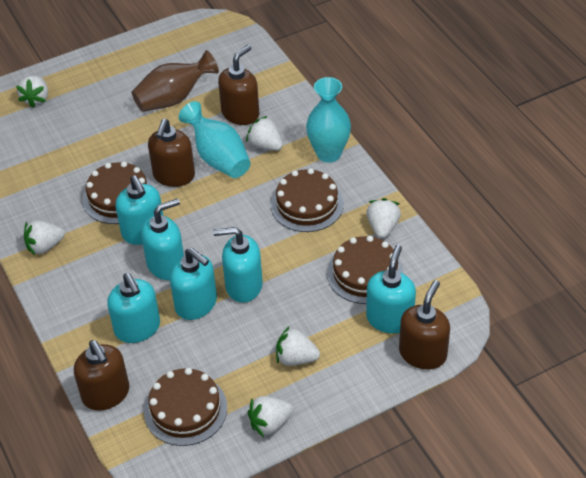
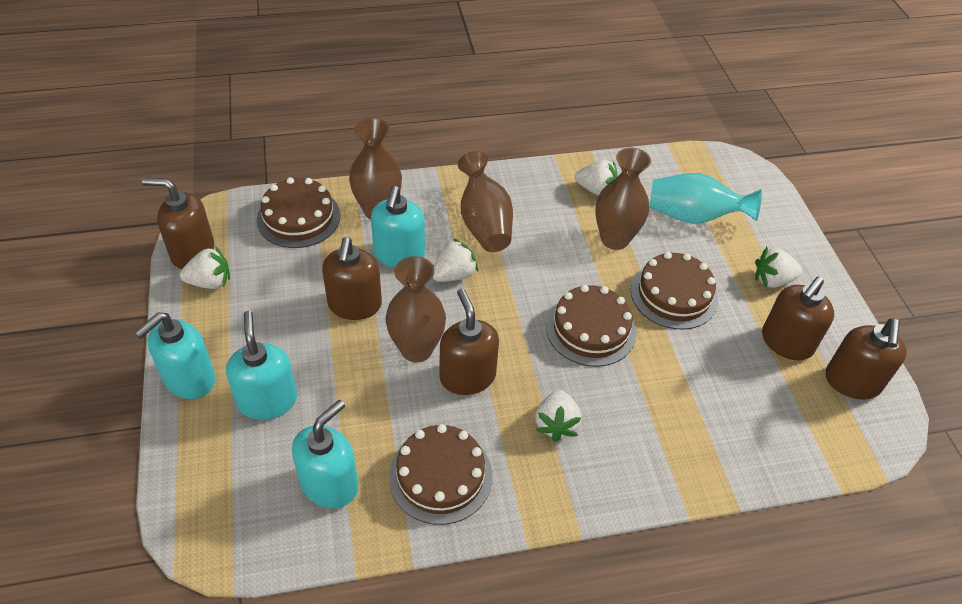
brown soap dispenser: [74,340,129,411] [148,119,195,187] [218,45,259,125] [399,280,450,369] = 4 -> [142,178,214,269] [322,237,382,320] [440,288,499,395] [762,277,834,360] [826,318,907,400] = 5
brown vase: [131,50,219,112] = 1 -> [349,118,402,220] [386,256,446,362] [458,151,513,252] [595,147,651,250] = 4
turquoise soap dispenser: [108,273,160,343] [116,175,163,245] [141,198,184,280] [170,248,217,320] [213,227,263,303] [366,245,416,333] = 6 -> [135,312,216,399] [226,311,297,420] [292,400,358,508] [371,186,425,268] = 4
turquoise vase: [178,101,251,178] [306,77,351,163] = 2 -> [649,173,762,224] = 1
white strawberry: [16,75,48,108] [24,220,65,255] [246,116,283,151] [248,396,293,437] [276,327,320,366] [366,198,401,239] = 6 -> [180,246,230,289] [433,238,478,282] [535,390,582,442] [575,160,618,196] [755,247,802,288] = 5

